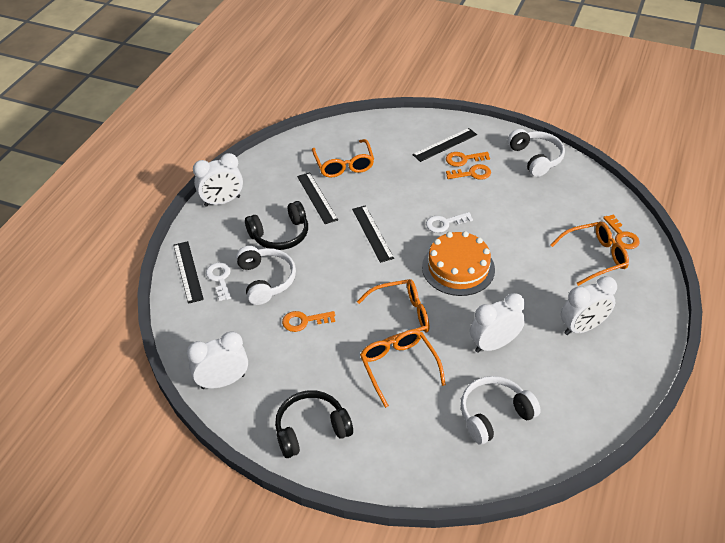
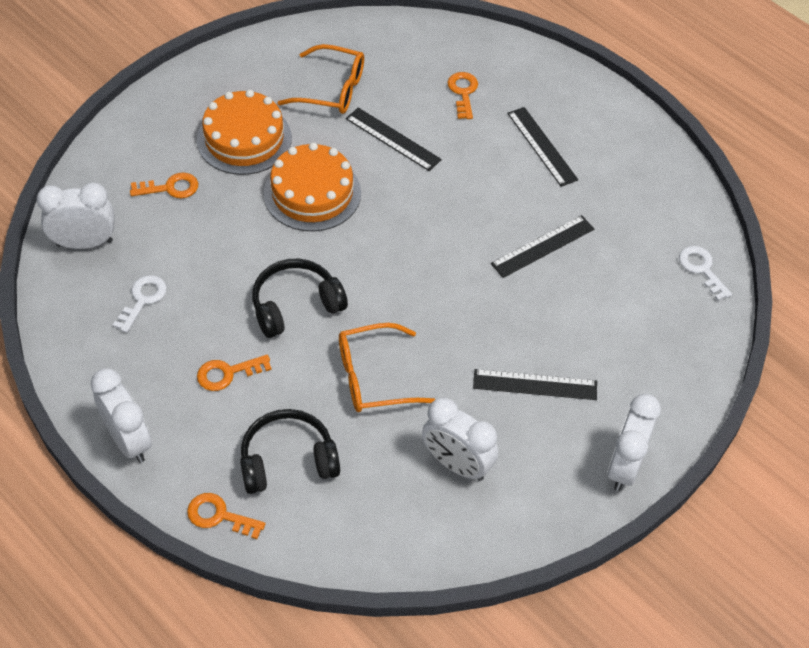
orange cake: [422,231,495,296] = 1 -> [197,90,292,175] [264,142,361,231] = 2
orange glasses: [312,139,374,178] [357,279,429,342] [360,329,446,408] [551,222,629,286] = 4 -> [277,44,364,114] [339,323,435,412] = 2
white headphones: [236,246,296,305] [461,376,541,445] [507,129,565,177] = 3 -> none = 0

